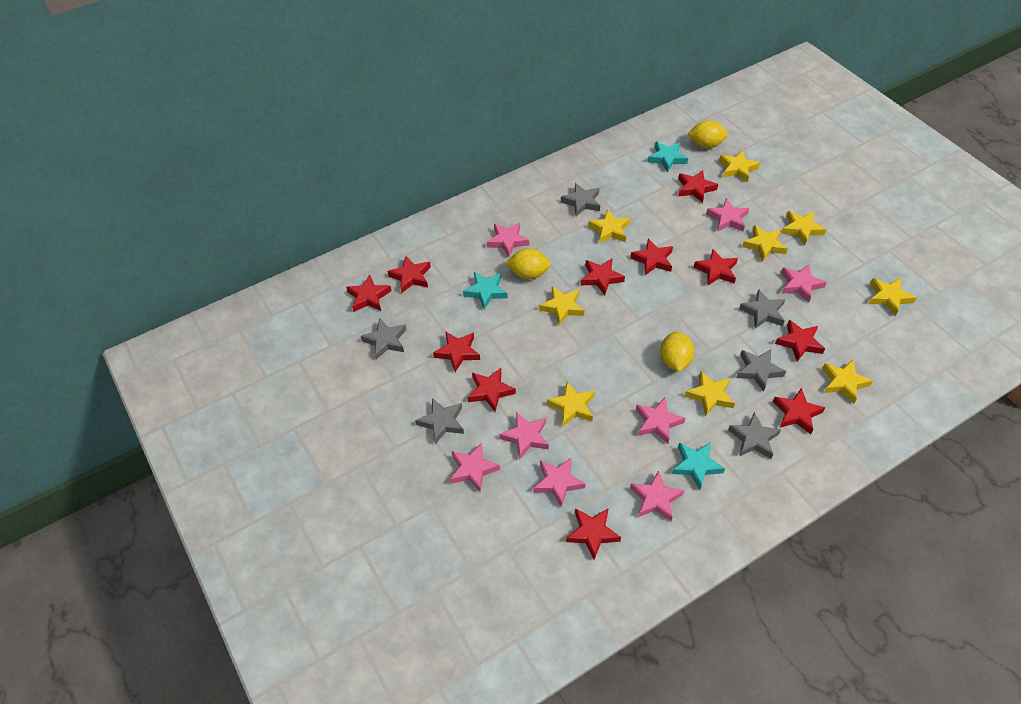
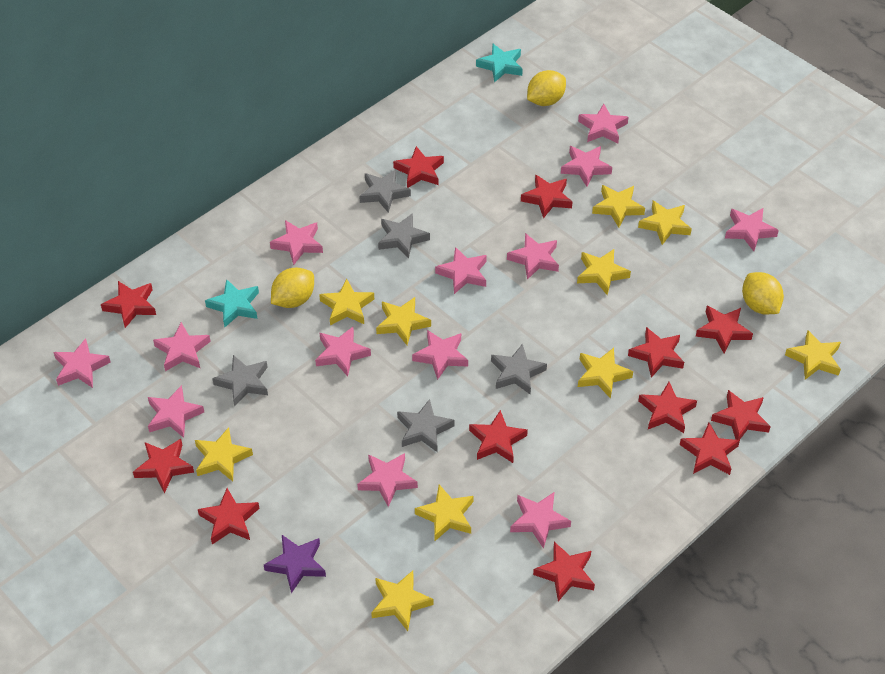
grey star: [361,318,406,359] [415,398,464,444] [561,183,600,216] [728,412,781,459] [736,349,786,392] [739,289,785,329] = 6 -> [212,355,268,406] [359,169,411,213] [378,213,430,259] [397,399,455,452] [491,344,547,394] = 5
pink star: [450,443,500,493] [487,222,529,257] [500,412,549,459] [533,458,585,508] [630,470,684,521] [636,398,685,444] [706,198,749,232] [781,264,827,302] = 8 -> [53,338,111,388] [148,385,204,438] [153,322,211,371] [270,220,323,265] [315,327,371,377] [357,453,418,507] [412,330,468,380] [435,247,487,294] [507,233,559,280] [510,492,571,549] [561,146,612,187] [578,104,629,143] [725,208,779,251] = 13
purple star: none = 0 -> [264,535,326,593] = 1
red star: [346,274,391,312] [387,256,431,293] [433,331,480,372] [468,368,516,412] [566,508,621,560] [581,258,625,295] [630,239,673,275] [678,170,718,203] [694,249,738,286] [773,388,825,434] [775,320,825,362] = 11 -> [101,281,156,328] [133,439,194,493] [198,488,260,544] [393,146,444,188] [469,410,528,463] [521,174,572,218] [533,542,595,601] [628,327,684,377] [638,382,697,433] [680,423,740,475] [696,306,753,353] [711,390,771,440] = 12
turquoise star: [463,272,508,309] [648,142,688,173] [672,442,725,490] = 3 -> [205,279,259,328] [476,44,523,82] = 2
yellow star: [539,286,584,326] [547,382,595,426] [588,209,631,244] [685,371,735,416] [719,150,760,182] [742,225,788,262] [781,211,826,245] [822,360,873,404] [868,278,917,316] = 9 -> [195,427,253,481] [319,279,374,325] [371,570,434,631] [376,297,431,345] [415,484,474,542] [577,249,631,295] [578,348,633,399] [592,185,645,228] [638,201,692,245] [785,330,841,380] = 10

